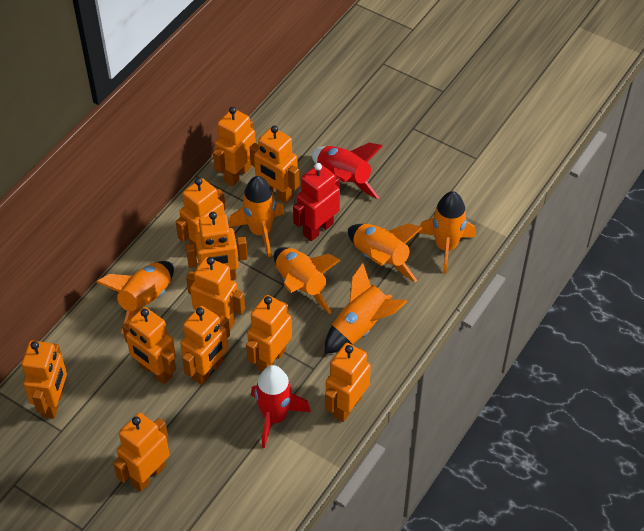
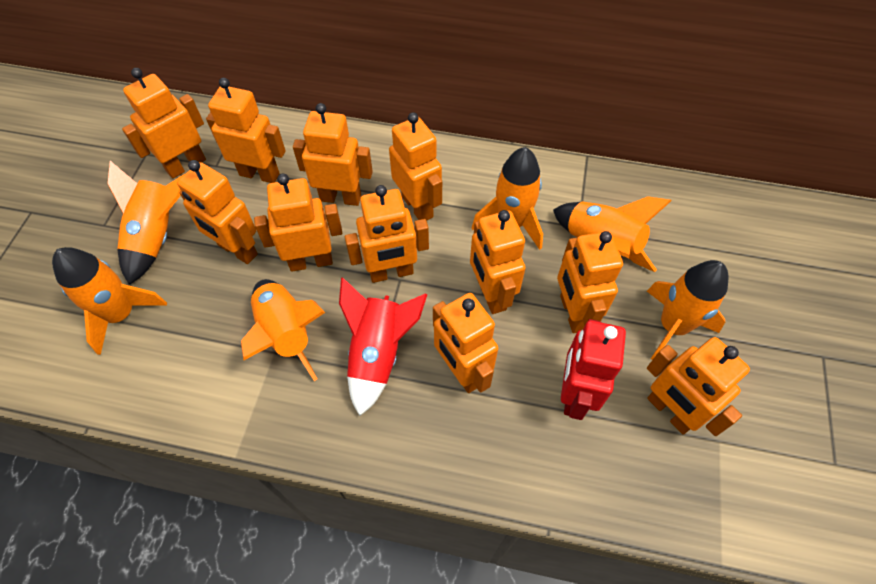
red rocket: [251,365,311,448] [312,143,383,199] = 2 -> [339,278,427,416] = 1

